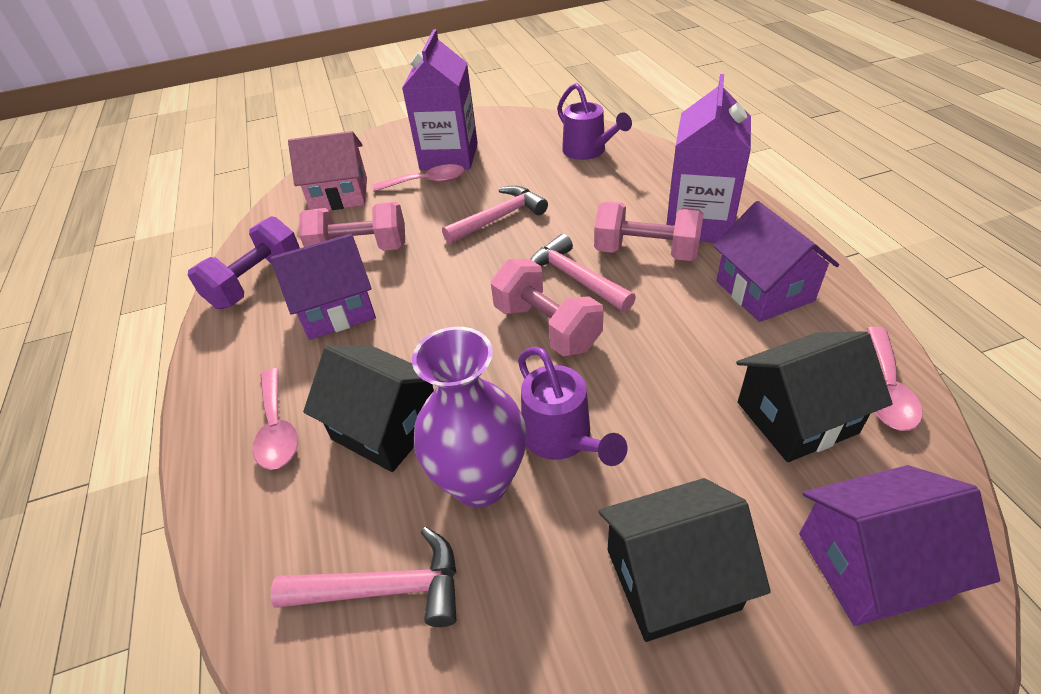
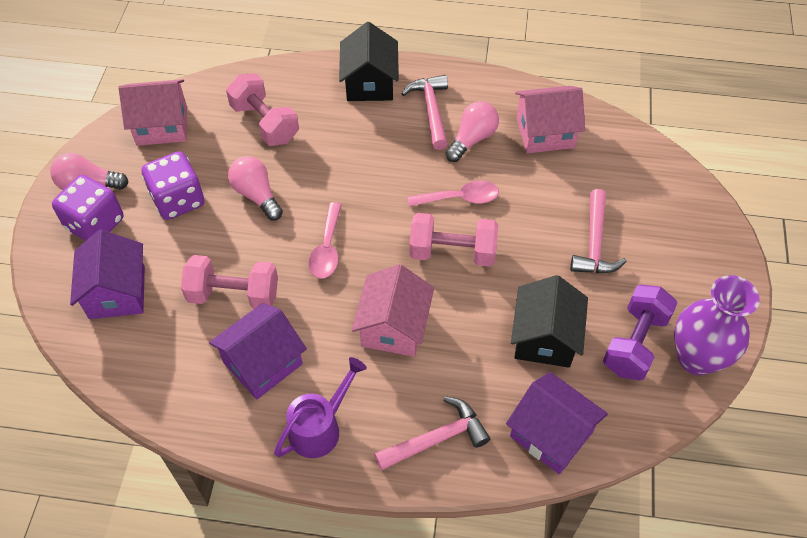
black house: [303,345,434,472] [598,478,771,642] [736,331,893,462] = 3 -> [339,22,399,101] [511,275,588,368] = 2
pink house: [288,131,367,210] = 1 -> [118,79,187,146] [352,264,434,357] [515,86,585,153] = 3
pink light bulb: none = 0 -> [50,153,129,190] [228,156,283,220] [445,101,499,162] = 3
pink spoon: [253,368,298,470] [372,164,465,192] [867,327,923,431] = 3 -> [308,202,342,279] [408,181,499,207] = 2
purple carton: [402,29,478,170] [666,74,751,243] = 2 -> none = 0
purple dice: none = 0 -> [52,175,124,241] [141,151,204,220] = 2
purple watering can: [518,346,627,466] [557,83,632,160] = 2 -> [274,357,367,458] = 1

